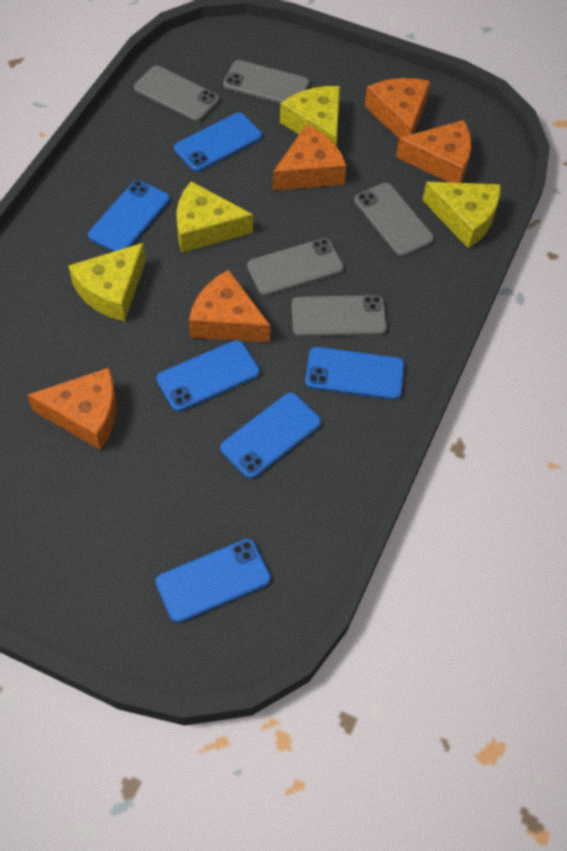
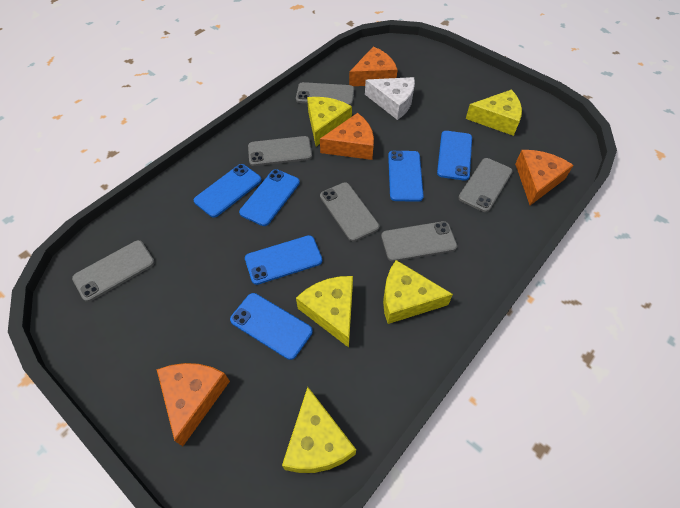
grey phone: [134,65,219,122] [223,60,309,104] [247,238,344,296] [291,295,387,337] [354,183,434,257] = 5 -> [72,240,155,302] [248,136,312,166] [296,82,354,106] [320,182,379,241] [381,221,457,261] [458,158,513,212] = 6
orange cheese: [27,368,117,450] [189,270,271,342] [272,125,346,191] [365,78,430,139] [396,120,471,183] = 5 -> [157,363,230,446] [320,113,374,160] [349,47,397,86] [515,150,573,205] = 4
white cheese: none = 0 -> [365,77,415,120] = 1
yellow cheese: [68,243,146,322] [176,181,253,253] [280,86,340,145] [422,182,501,248] = 4 -> [282,387,356,473] [296,276,353,348] [307,97,352,146] [383,260,453,324] [466,89,522,136] = 5

